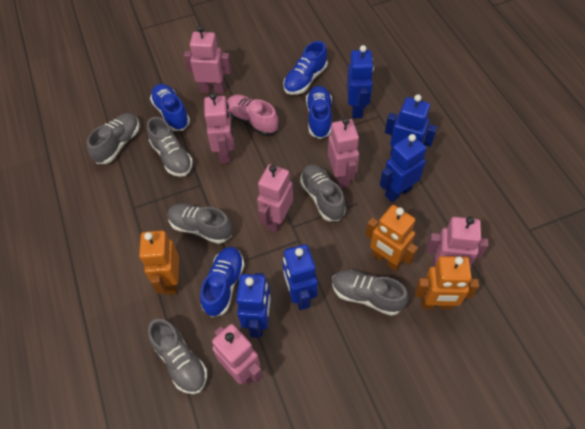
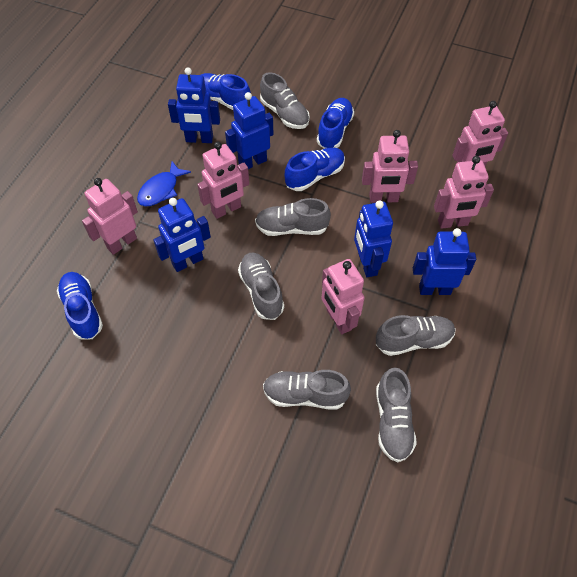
blue fish: none = 0 -> [137,161,191,206] = 1
orange robot: [139,231,179,295] [365,205,418,271] [415,256,479,309] = 3 -> none = 0
pink shoe: [227,95,279,136] = 1 -> none = 0

